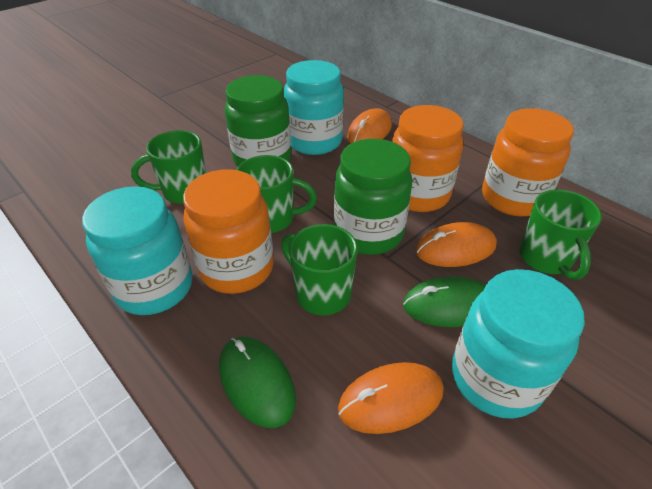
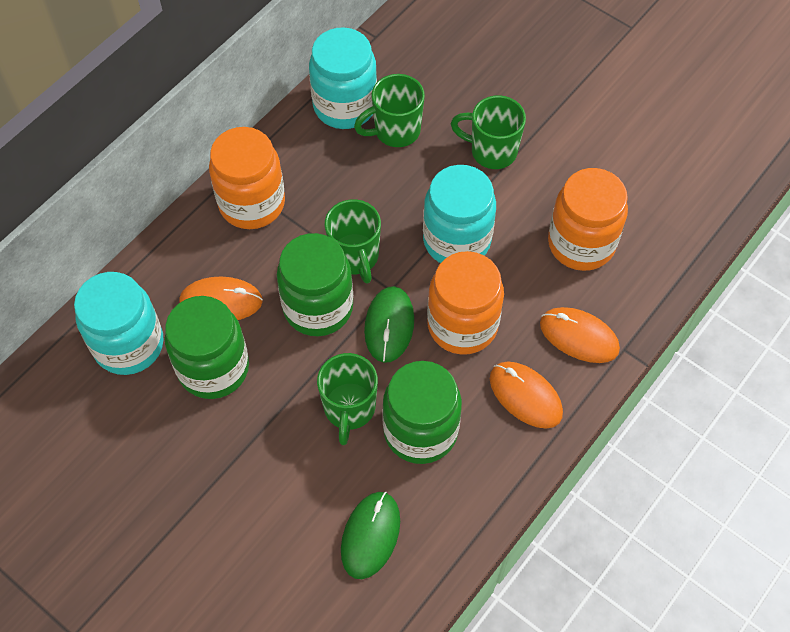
green jar: [225,75,291,167] [334,139,412,255] = 2 -> [165,296,249,399] [277,233,353,336] [382,361,462,464] = 3

